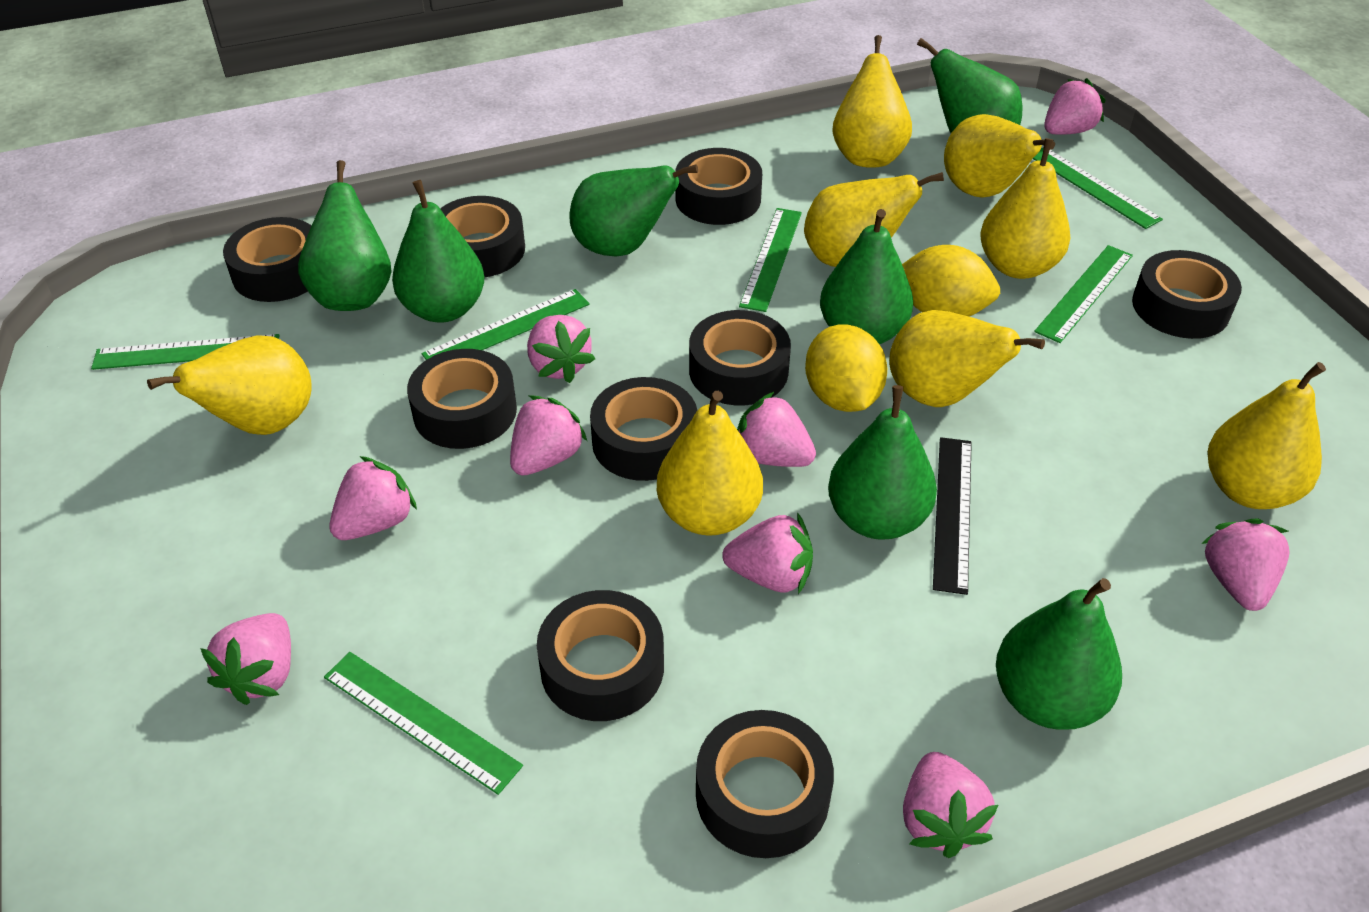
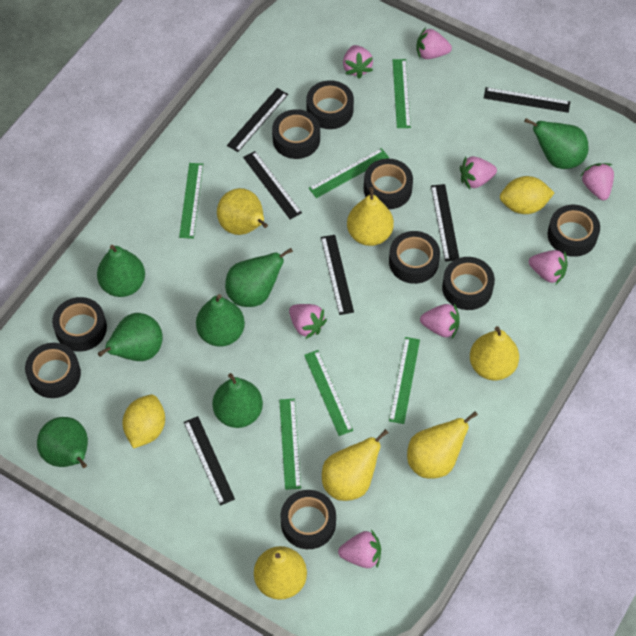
black ruler: [933,437,972,595] = 1 -> [184,416,235,506] [227,88,288,152] [243,151,302,220] [321,235,354,315] [431,184,459,262] [484,87,570,113] = 6
pink strawberry: [200,613,291,705] [329,456,417,540] [510,395,587,476] [527,315,595,383] [722,512,813,594] [737,392,816,467] [903,752,998,858] [1044,78,1106,135] [1201,518,1290,611] = 9 -> [289,304,327,339] [338,530,381,568] [343,45,373,79] [416,27,452,59] [420,304,460,338] [460,156,497,189] [529,250,567,284] [581,163,614,200] = 8
yellow pear: [147,335,312,435] [657,391,763,536] [804,172,944,267] [832,35,912,168] [889,310,1045,407] [944,114,1055,198] [980,138,1070,279] [1208,362,1326,509] = 8 -> [217,188,268,235] [254,546,307,600] [322,429,388,501] [347,187,394,246] [407,411,478,479] [470,326,519,381] = 6

